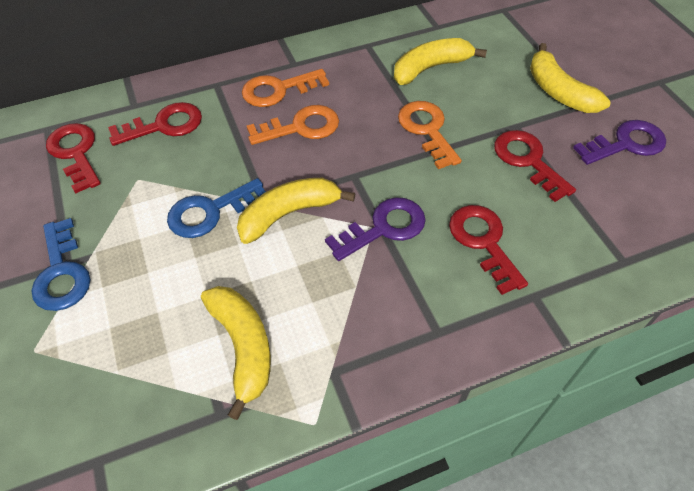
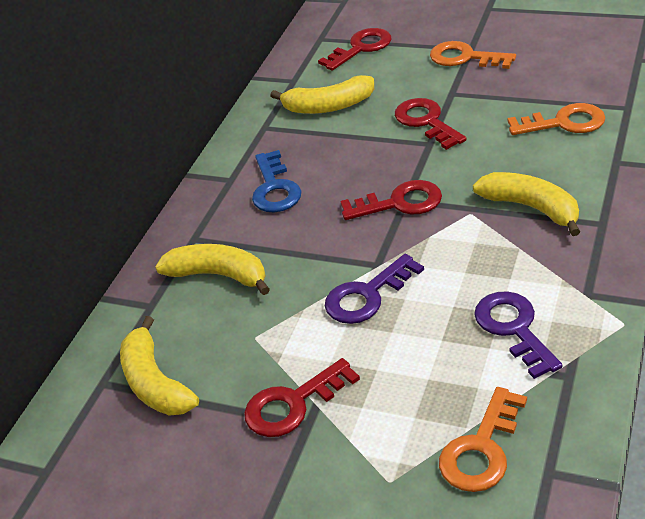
blue key: [32,218,91,311] [167,178,266,238] = 2 -> [252,150,302,212] = 1

